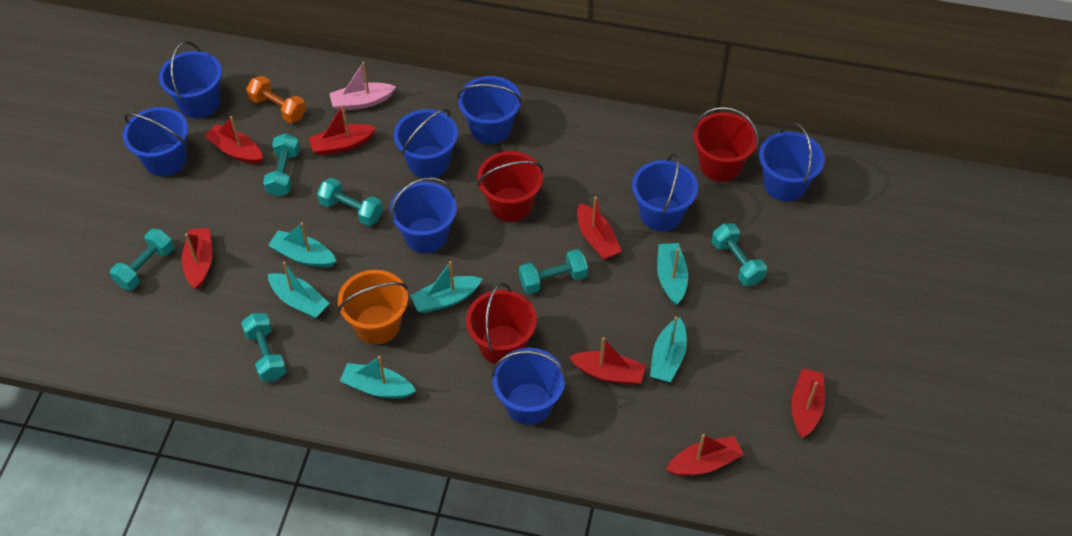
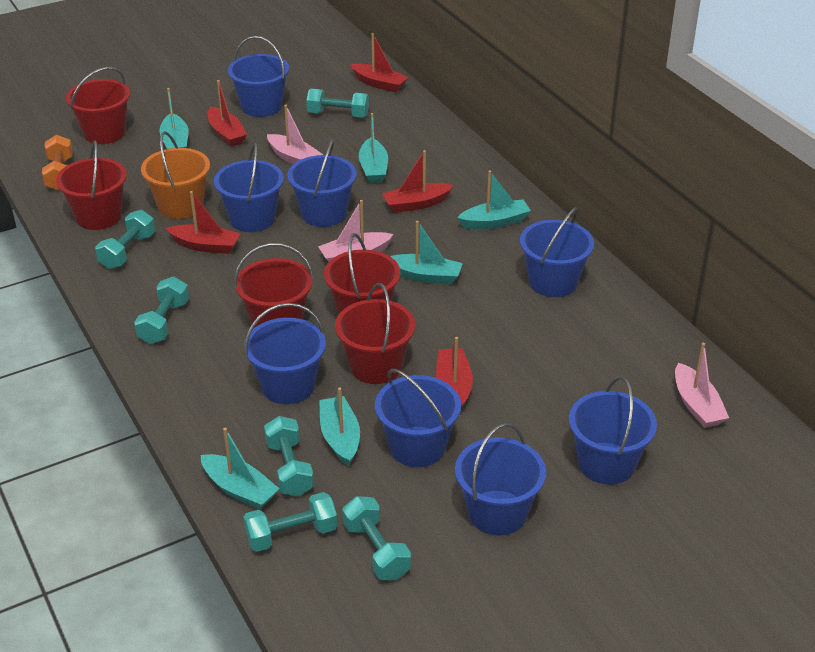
pink boat: [329,62,396,111] = 1 -> [267,105,323,164] [318,200,393,262] [675,343,729,428] = 3
red boat: [182,228,212,290] [204,116,263,164] [309,105,377,156] [569,337,646,385] [577,196,622,260] [666,434,744,476] [791,368,825,438] = 7 -> [166,191,241,254] [208,80,247,147] [350,33,409,93] [382,150,454,213] [436,337,473,409] = 5
red bucket: [466,283,537,364] [477,151,543,222] [693,107,759,182] = 3 -> [56,140,127,230] [66,67,130,144] [234,243,313,329] [324,233,400,315] [335,283,415,384] = 5

